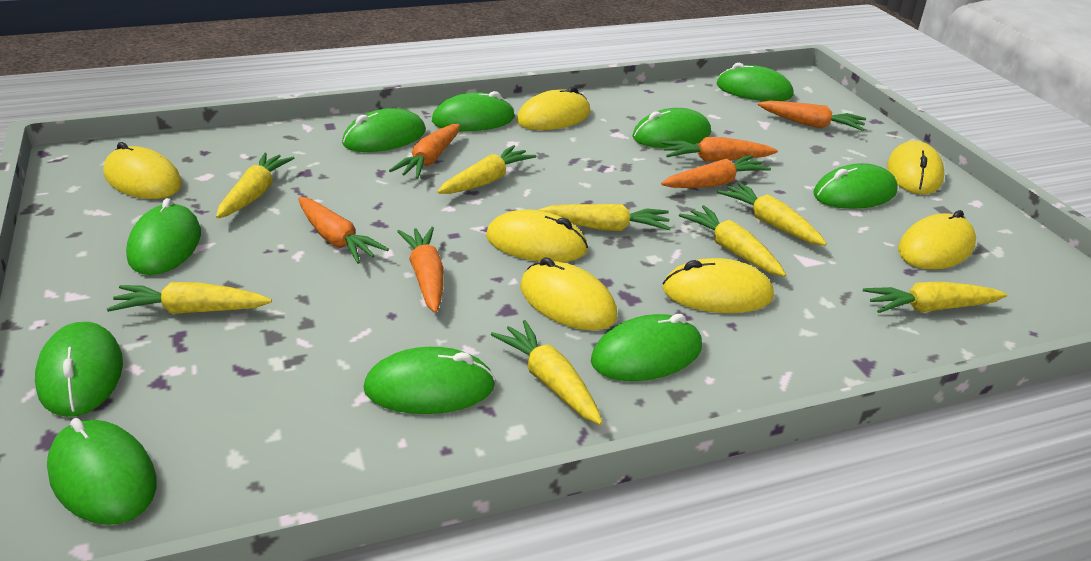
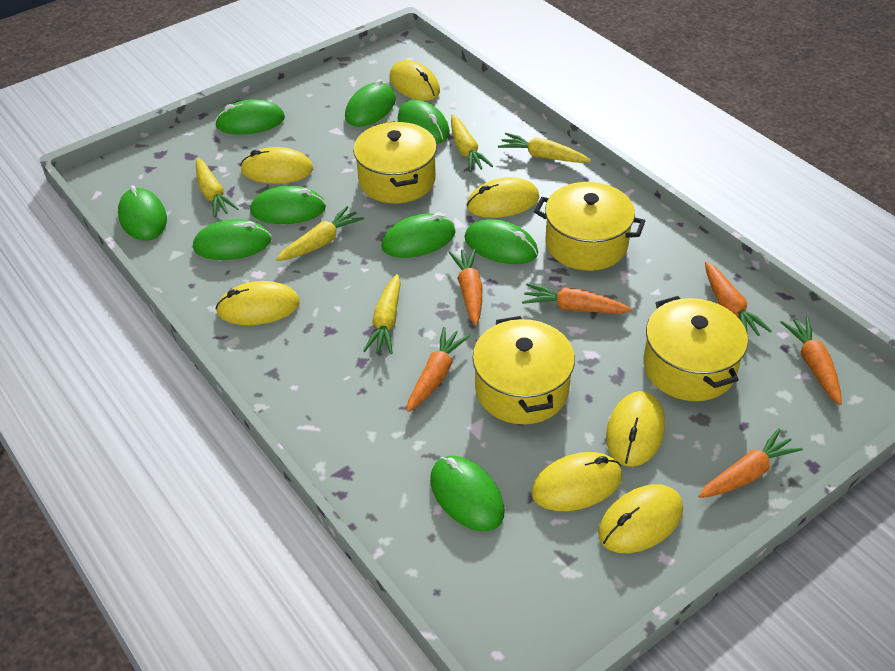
green mouse: [35,322,123,417] [47,418,157,525] [126,198,201,275] [342,108,426,152] [364,347,495,414] [432,91,515,131] [591,314,702,381] [632,108,711,148] [717,63,794,101] [814,163,898,209] = 10 -> [118,185,167,241] [193,219,272,260] [215,99,285,135] [250,186,326,224] [345,79,396,127] [381,213,456,258] [398,100,450,144] [430,456,504,531] [464,219,538,264] = 9
yellow carrot: [107,282,272,314] [216,153,294,218] [437,145,537,194] [491,320,603,425] [538,204,671,231] [679,205,786,277] [717,182,827,246] [863,282,1007,313] = 8 -> [196,158,239,218] [276,206,364,261] [363,274,401,354] [451,115,493,172] [498,133,591,163] = 5
yellow pot: none = 0 -> [353,121,437,203] [473,316,575,424] [534,182,645,271] [643,296,748,401] = 4

